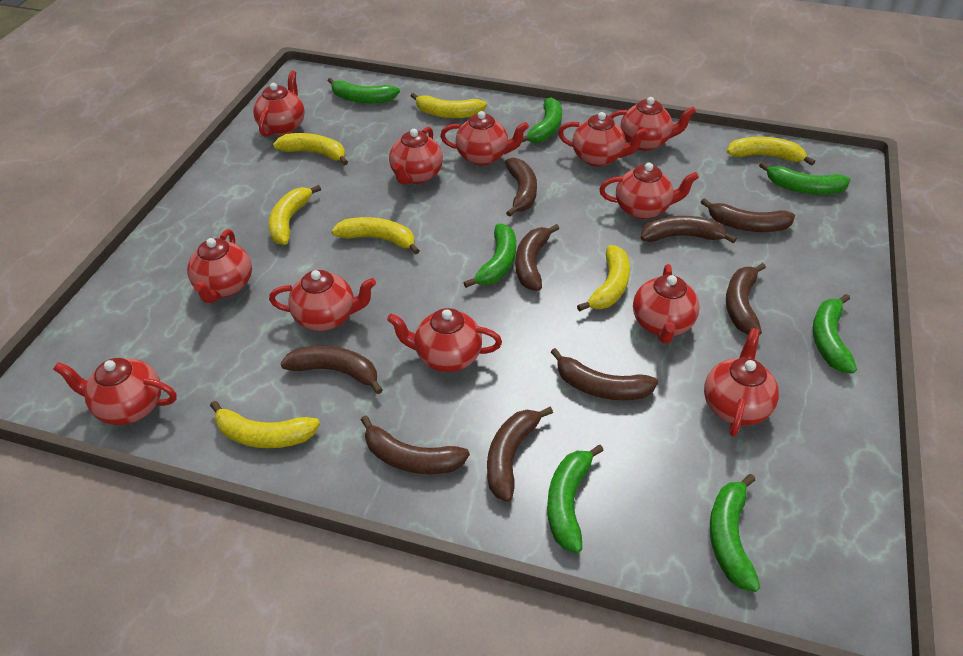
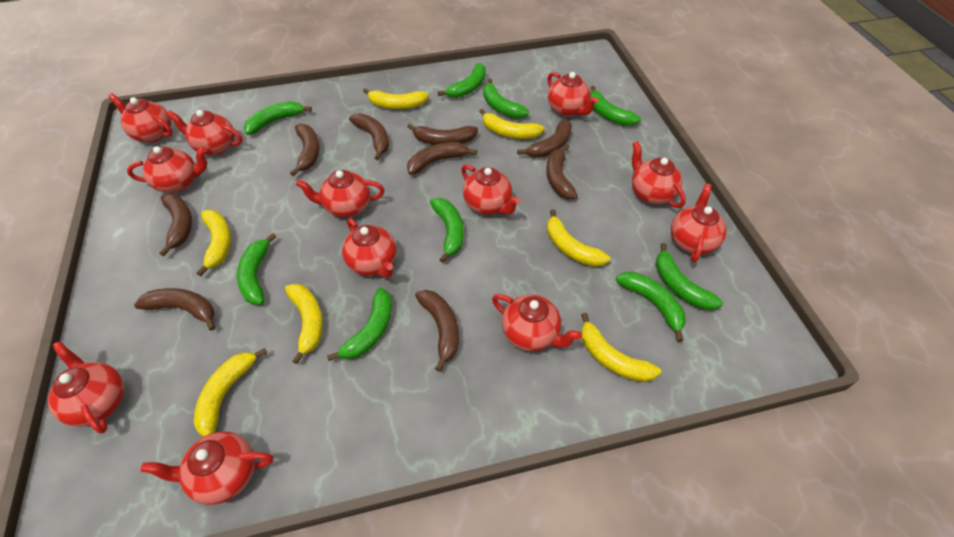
green banana: [328,78,400,103] [464,224,516,288] [522,97,562,143] [547,445,604,553] [710,474,760,592] [759,162,850,194] [813,294,857,374] = 7 -> [237,233,276,305] [244,101,312,135] [327,288,392,361] [430,198,464,263] [438,63,486,98] [483,78,529,118] [590,86,641,126] [616,272,686,342] [655,243,723,310] = 9

